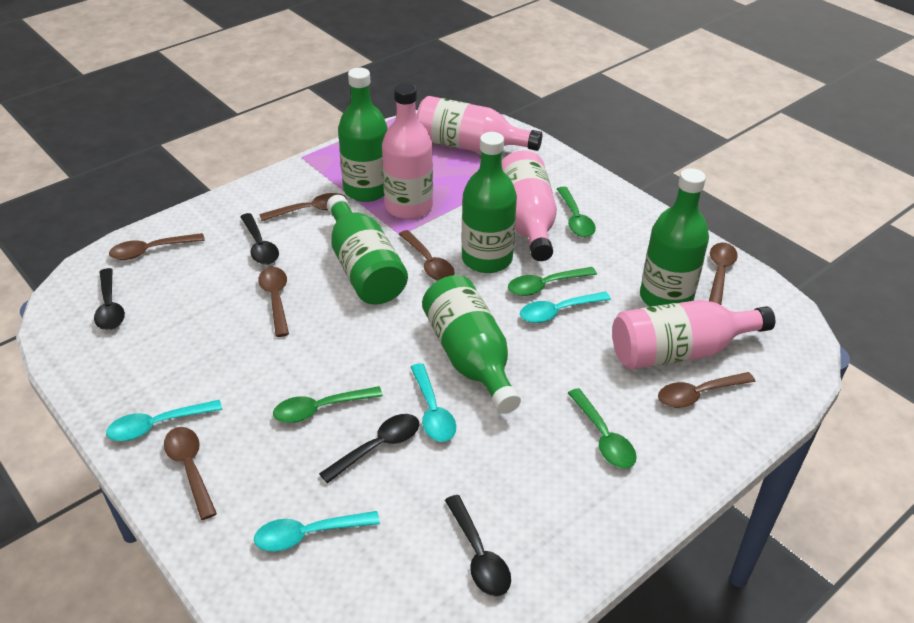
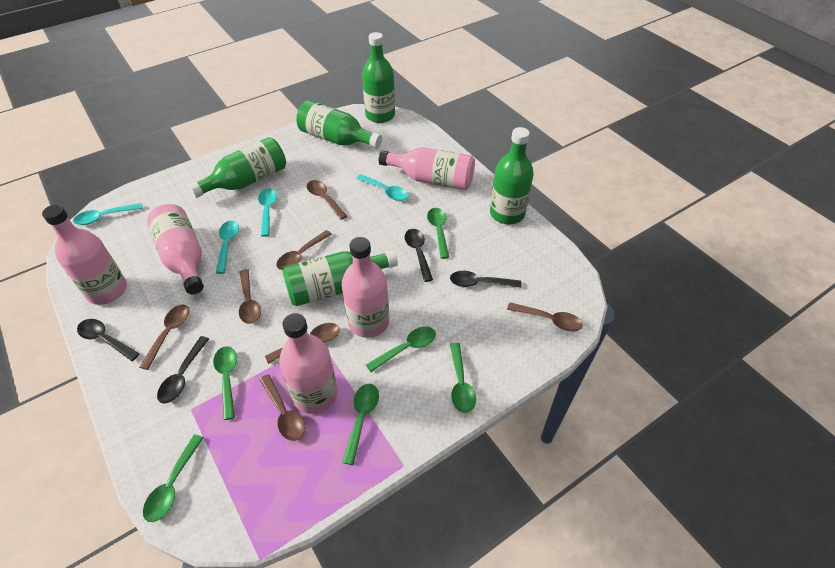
green spoon: [273,386,383,423] [508,267,597,296] [557,187,596,237] [568,388,637,469] = 4 -> [143,434,204,522] [213,346,237,420] [342,384,379,465] [366,327,436,372] [427,208,449,259] [450,342,476,413] = 6
pink bottle: [382,83,433,219] [416,96,542,153] [502,150,557,261] [612,300,775,370] = 4 -> [42,204,127,305] [147,204,204,294] [279,313,338,414] [342,237,389,338] [379,147,475,190] = 5

